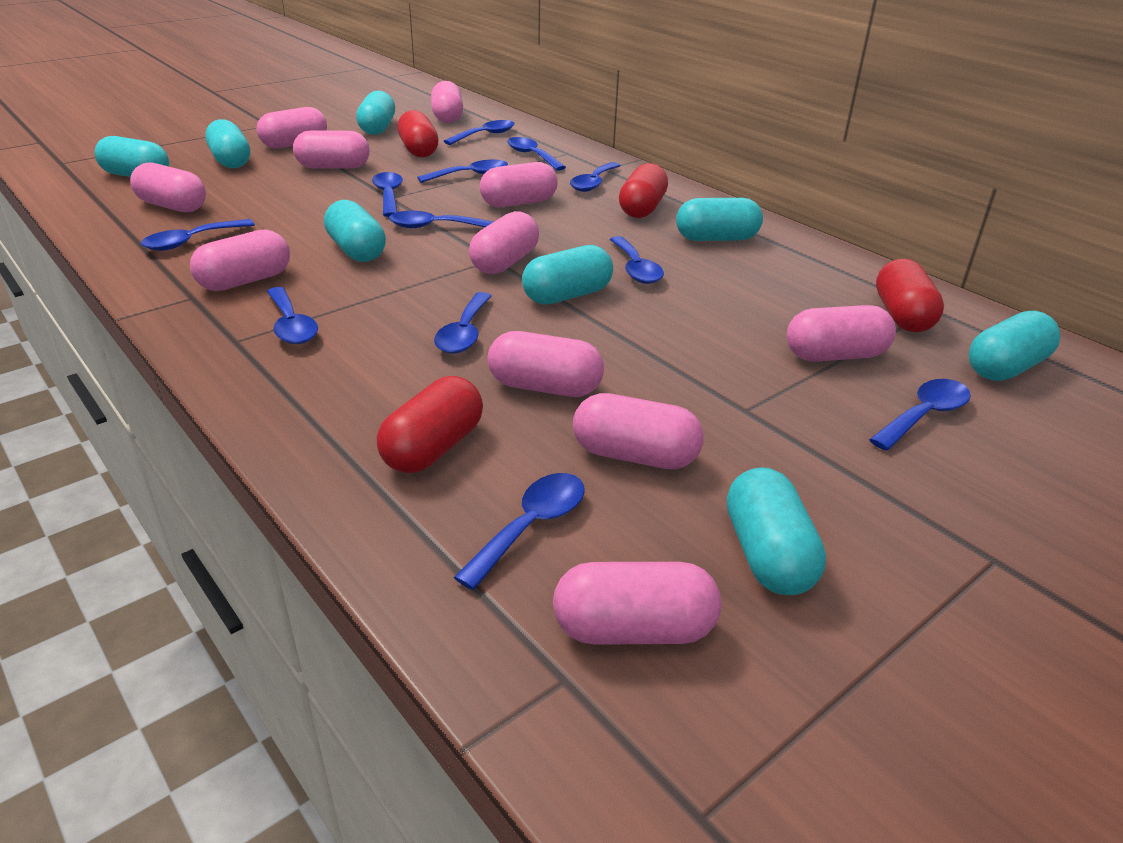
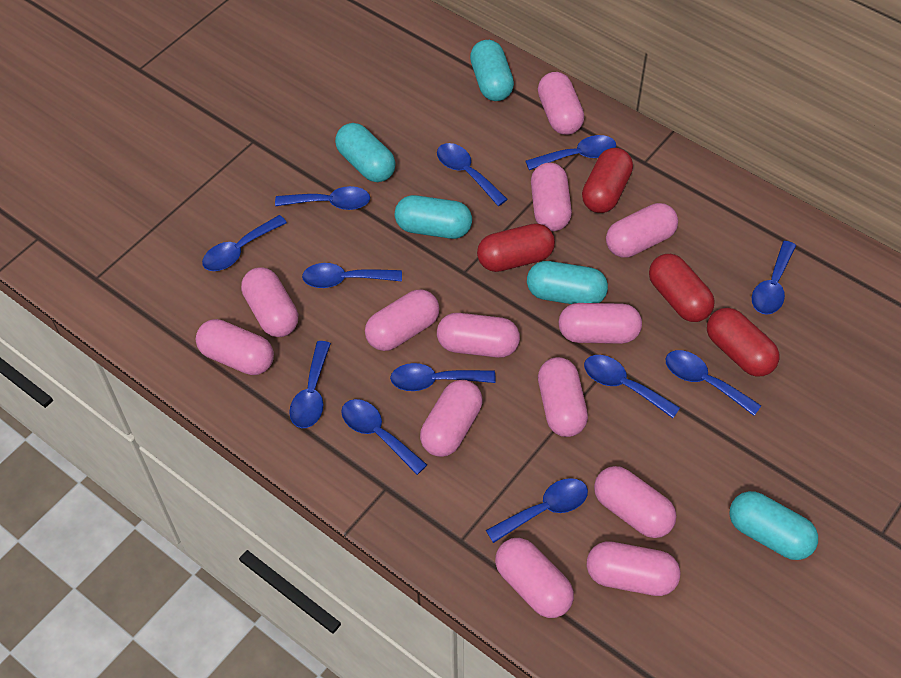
pink capsule: [130,163,206,212] [190,229,290,291] [257,107,327,148] [293,130,370,168] [431,81,463,123] [469,211,539,274] [479,162,558,207] [488,331,604,397] [553,562,721,645] [573,393,704,469] [787,305,896,362] = 11 -> [196,319,274,375] [241,267,298,337] [365,290,440,351] [420,380,483,457] [437,313,520,358] [495,538,574,618] [531,162,572,231] [538,72,584,135] [538,357,588,437] [558,303,642,344] [587,541,680,596] [594,466,677,538] [606,203,678,258] = 13
turquoise capsule: [95,136,169,177] [205,119,250,168] [324,200,386,262] [356,90,395,135] [522,245,613,305] [676,198,763,241] [727,467,826,595] [969,311,1060,381] = 8 -> [335,123,396,182] [395,195,472,239] [470,40,514,101] [527,261,608,304] [730,491,818,560] = 5

